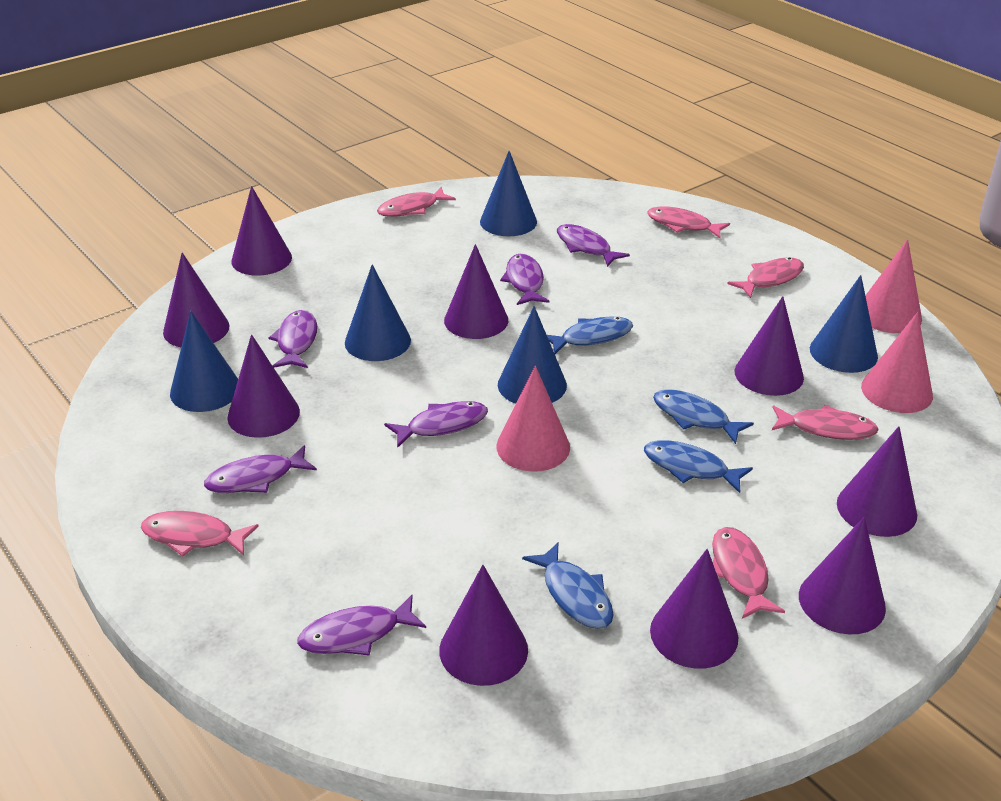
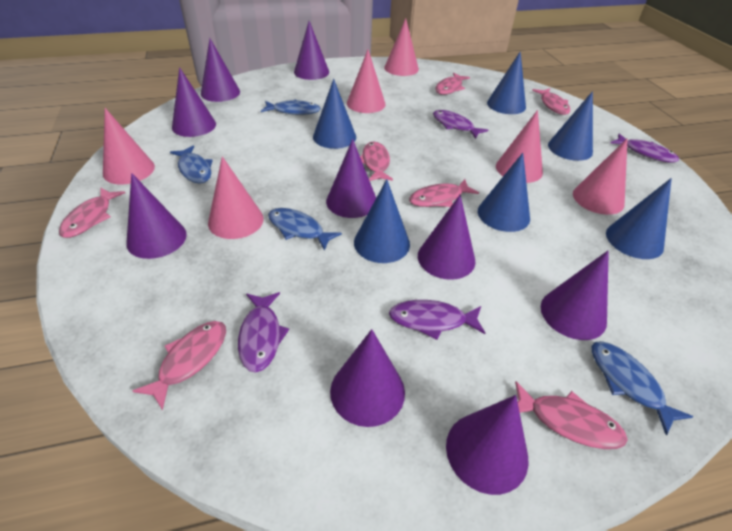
blue cone: [170,311,238,412] [345,264,411,361] [480,151,537,236] [498,306,567,404] [810,275,878,373] = 5 -> [313,79,356,149] [354,179,410,263] [478,153,530,232] [487,51,526,114] [548,91,593,161] [606,178,672,259] = 6
pink cone: [496,366,570,471] [861,312,933,413] [865,239,922,333] = 3 -> [103,108,155,185] [208,156,264,239] [347,50,386,113] [384,18,419,76] [496,110,543,183] [573,138,628,215] = 6
pink fish: [141,511,259,556] [377,187,456,217] [647,207,730,238] [712,527,785,619] [727,257,804,298] [772,405,879,440] = 6 -> [59,188,125,238] [133,321,226,410] [360,142,393,181] [409,179,479,207] [435,73,470,95] [515,381,628,449] [532,88,570,115] = 7
purple fish: [204,445,317,493] [268,310,317,368] [297,595,426,656] [384,401,488,448] [500,254,549,305] [557,224,630,267] = 6 -> [238,292,289,373] [389,300,485,340] [433,110,488,139] [610,134,679,162] = 4

